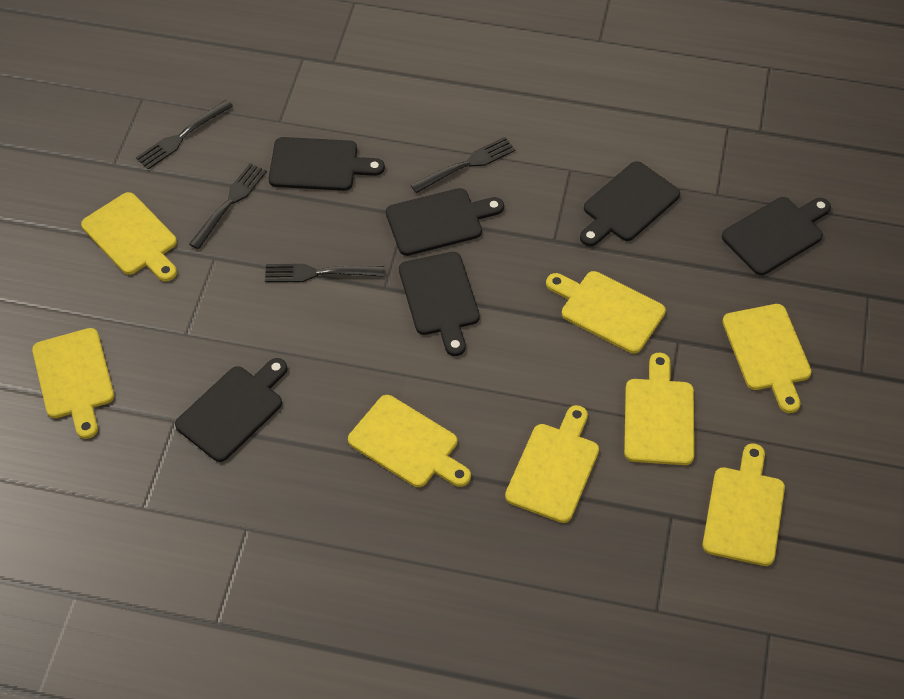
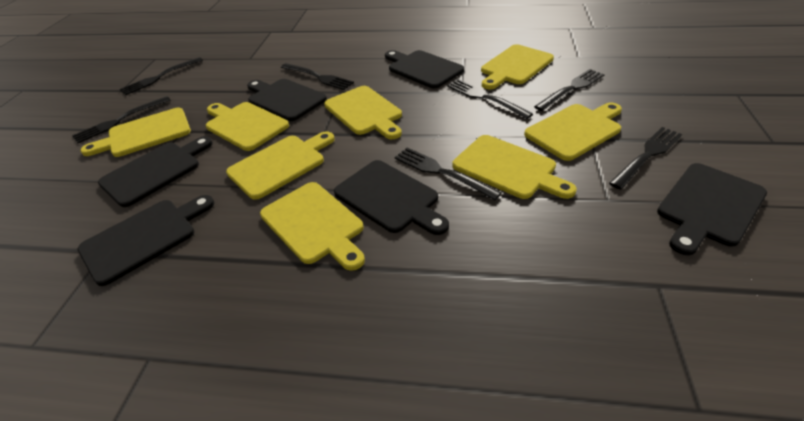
black fork: [136,100,233,170] [189,163,267,249] [265,264,385,282] [411,137,516,193] = 4 -> [72,96,171,143] [119,57,203,95] [281,63,354,90] [394,148,502,200] [447,79,533,119] [534,69,605,111] [609,127,682,190] = 7

